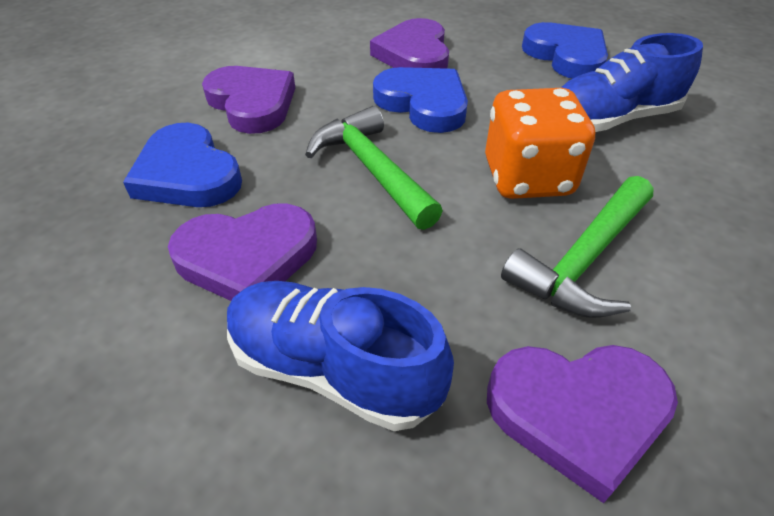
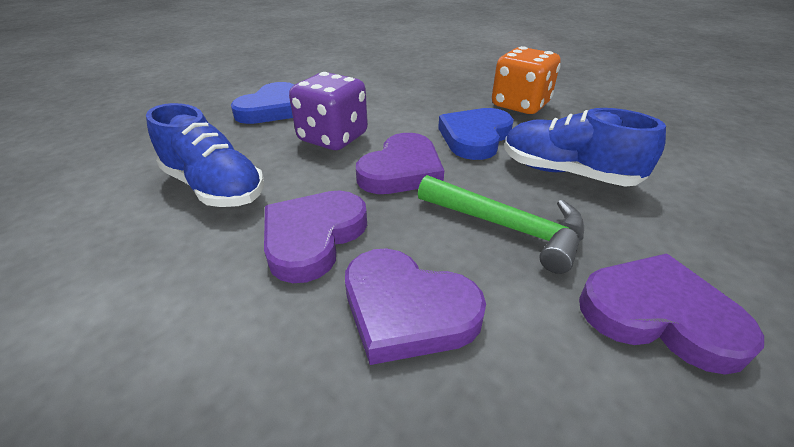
blue heart: [123,123,242,207] [373,67,468,133] [522,22,608,79] = 3 -> [231,82,294,124] [438,108,514,160] = 2
green hammer: [305,106,443,230] [501,176,654,318] = 2 -> [418,175,584,274] = 1
purple dice: none = 0 -> [289,72,368,150] = 1

